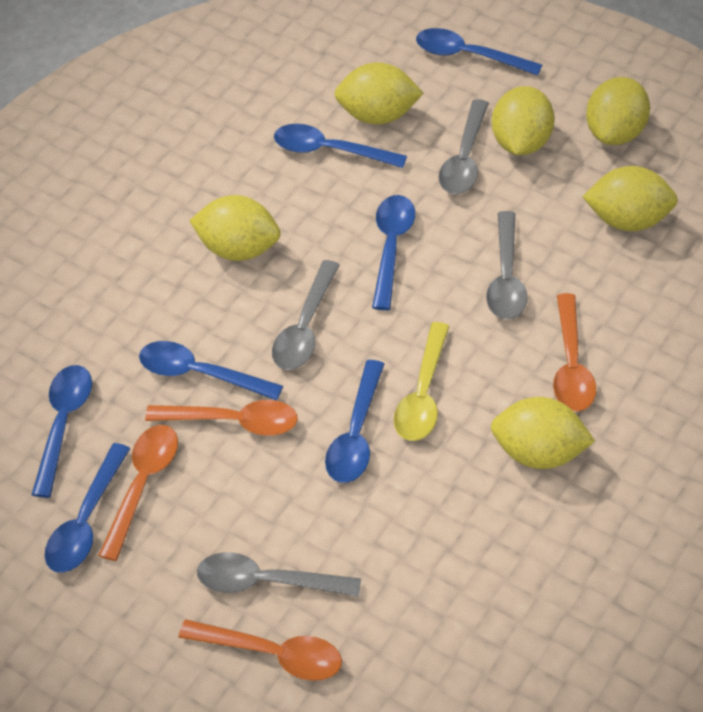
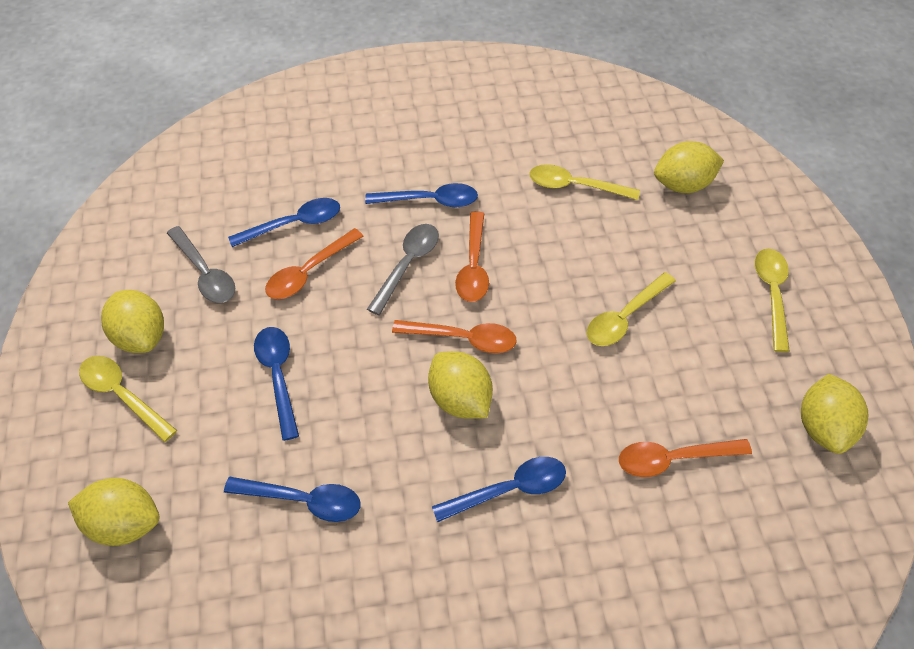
blue spoon: [31,365,92,498] [45,443,130,573] [139,341,283,401] [274,124,407,168] [325,360,384,483] [372,195,415,310] [416,28,542,76] = 7 -> [224,477,361,522] [228,198,340,247] [254,327,299,441] [365,183,478,207] [432,457,566,522] = 5
grey spoon: [197,552,361,597] [272,260,340,370] [439,99,489,194] [486,211,528,320] = 4 -> [167,226,235,303] [367,224,439,315] = 2
yellow lemon: [189,195,280,261] [334,62,423,125] [491,397,595,469] [492,86,555,155] [582,166,678,231] [586,77,650,145] = 6 -> [68,478,159,546] [101,290,164,353] [428,351,493,419] [654,141,724,193] [801,374,868,454] = 5
yellow spoon: [394,322,449,441] = 1 -> [79,356,177,442] [530,164,640,200] [587,272,676,346] [755,249,790,352] = 4

